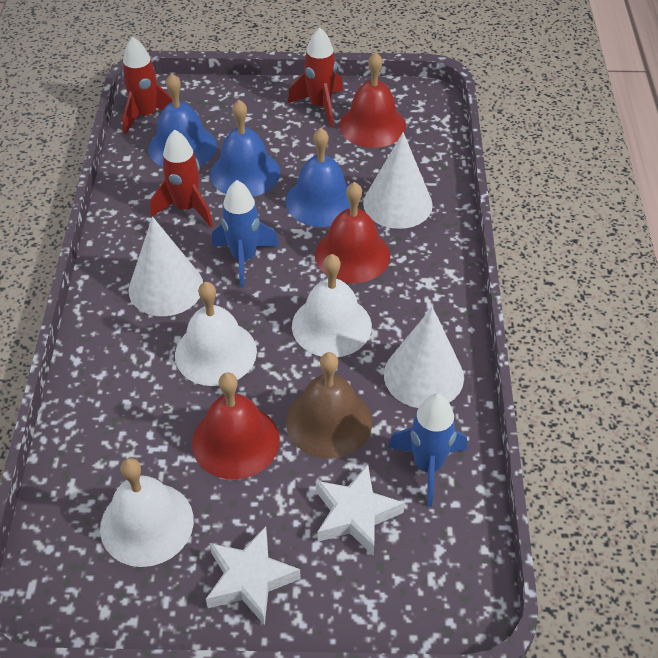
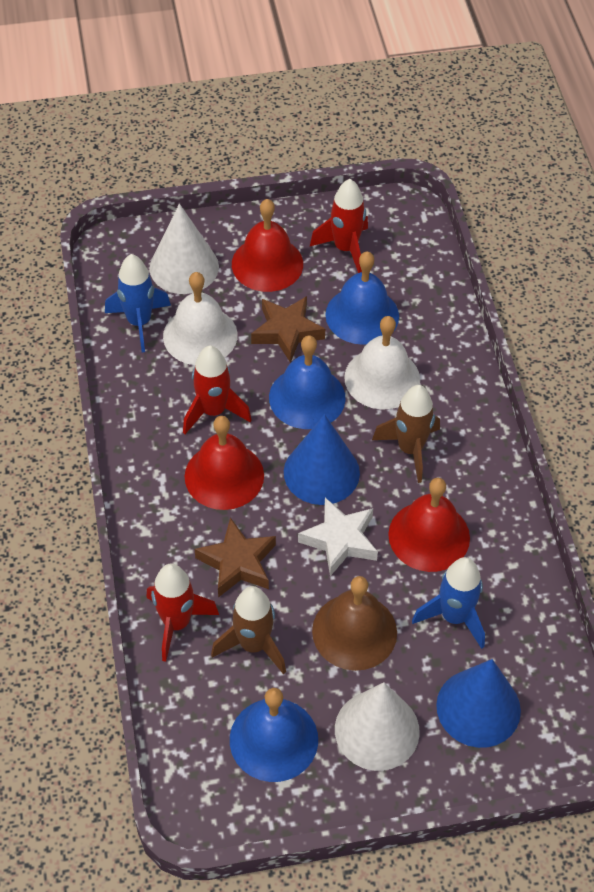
blue cone: none = 0 -> [284,414,360,505] [436,659,521,748] = 2
brown rocket: none = 0 -> [211,586,286,674] [372,385,440,483] = 2
brown star: none = 0 -> [195,517,276,597] [251,296,325,363] = 2
white bell: [100,458,194,567] [175,282,257,386] [292,254,372,357] = 3 -> [163,272,238,365] [344,316,420,409] = 2
white cone: [129,217,203,316] [363,132,433,229] [384,307,464,408] = 3 -> [150,204,219,294] [335,682,420,771] = 2
white star: [206,526,301,625] [316,465,405,556] = 2 -> [298,498,378,576] = 1

